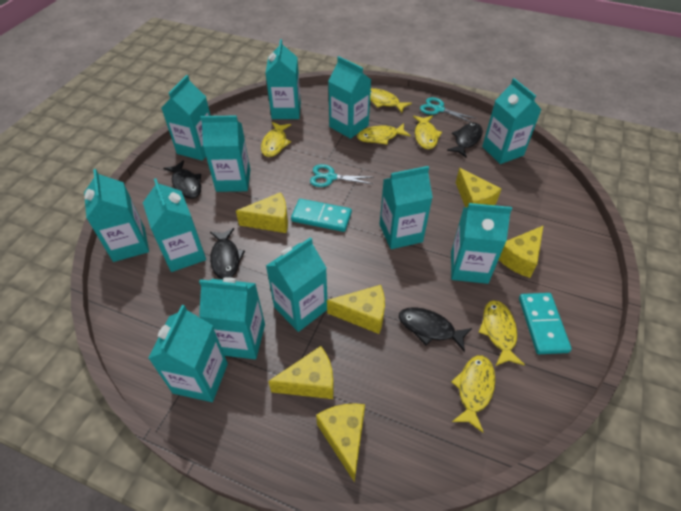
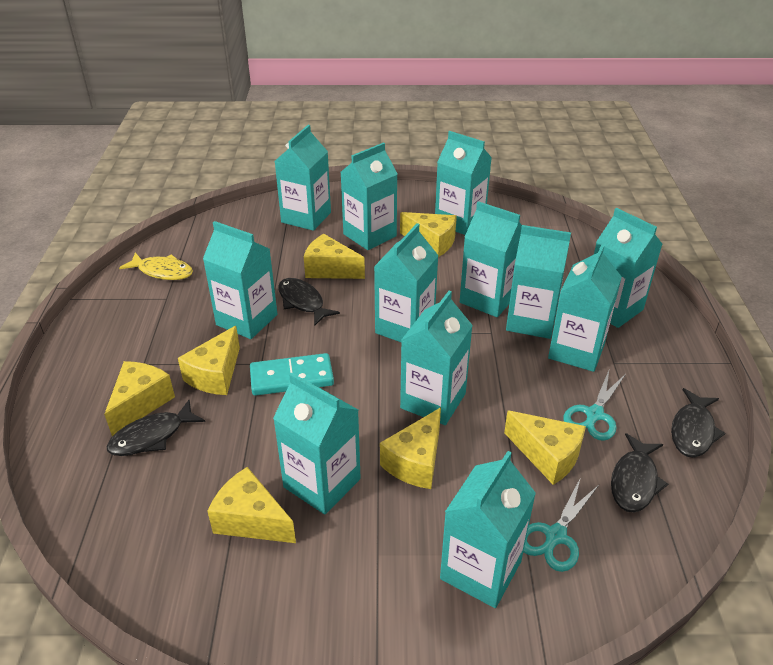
turquoise domino: [291,199,352,232] [519,293,572,354] = 2 -> [250,353,334,396] = 1
yellow cheese: [236,192,288,233] [268,346,334,399] [316,403,365,483] [327,285,385,334] [456,168,502,208] [499,225,544,278] = 6 -> [104,361,175,436] [178,326,240,395] [207,467,296,543] [304,234,365,279] [380,407,441,489] [400,212,457,257] [504,411,586,485] = 7
yellow fish: [261,122,291,157] [357,123,411,145] [370,88,412,113] [413,116,442,149] [451,355,495,433] [479,300,525,366] = 6 -> [119,252,193,280] = 1

